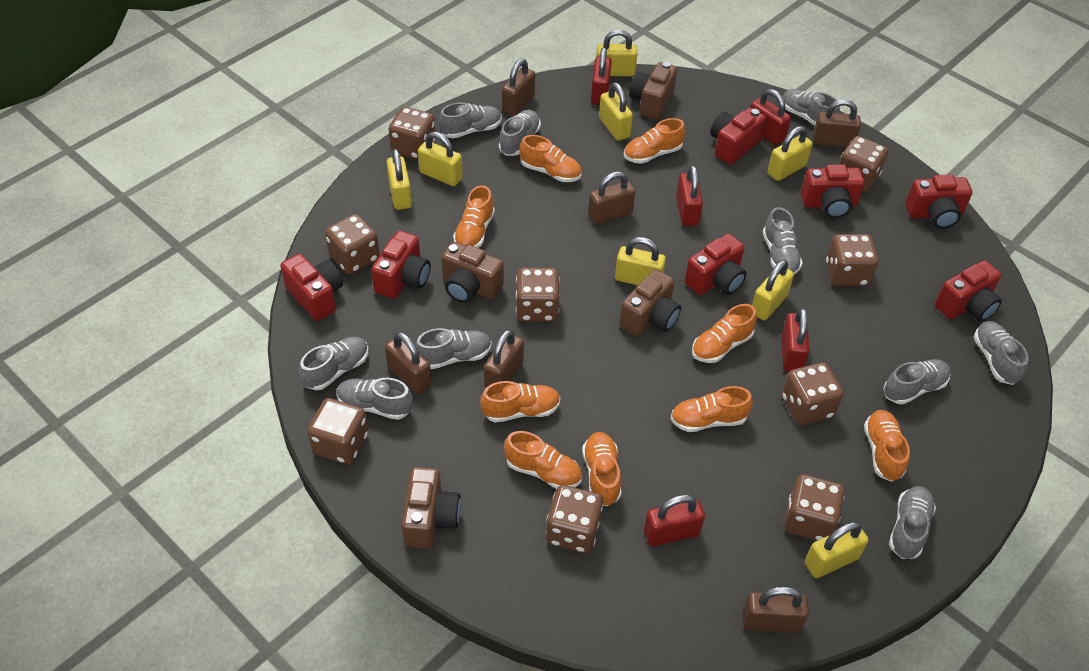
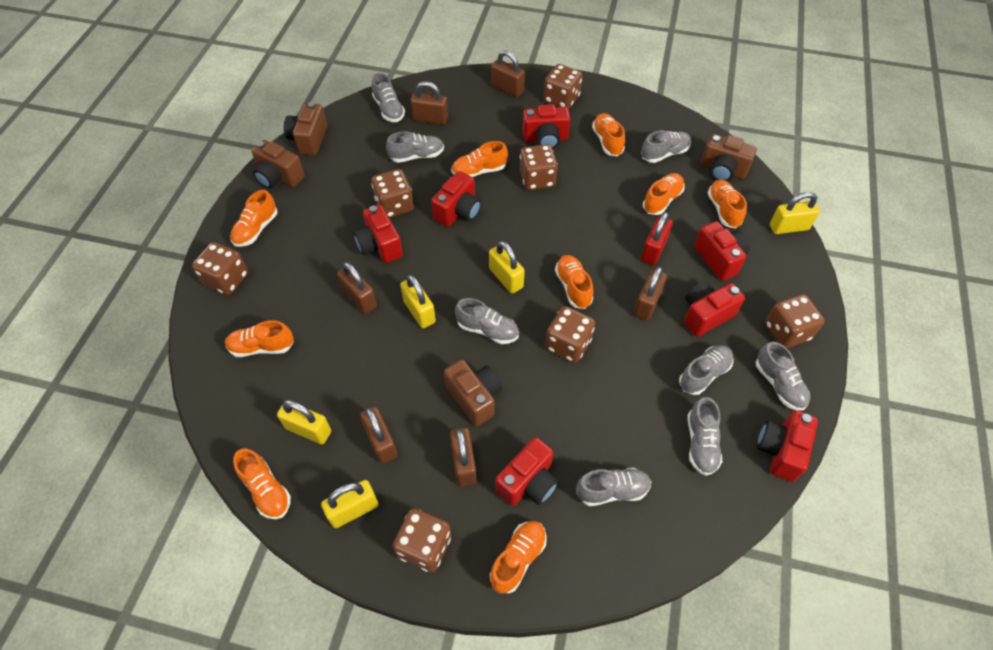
brown dice: [307,398,368,464] [325,214,380,275] [389,107,436,160] [516,268,560,322] [546,485,603,553] [782,362,844,425] [784,474,844,541] [826,234,878,287] [839,136,888,192] = 9 -> [192,242,248,295] [371,169,414,218] [393,508,451,572] [520,144,558,190] [544,64,583,109] [545,306,595,363] [765,294,825,348] = 7
grey shoe: [299,337,369,390] [337,378,413,420] [415,328,492,369] [439,102,502,138] [499,109,541,156] [763,207,803,275] [782,89,840,125] [883,359,950,405] [889,486,936,559] [974,321,1029,385] = 10 -> [372,73,405,122] [386,131,444,163] [455,298,519,344] [576,468,651,506] [641,130,691,163] [679,345,734,395] [687,397,722,476] [756,342,810,411] = 8
red padlock: [591,47,611,105] [644,494,705,547] [676,165,703,226] [750,89,791,145] [781,308,810,372] = 5 -> [641,212,673,265] = 1
yellow padlock: [387,149,412,210] [418,132,463,186] [596,29,638,76] [599,82,633,141] [615,237,666,285] [752,260,794,321] [768,126,813,181] [805,522,869,578] = 8 -> [277,400,331,444] [321,480,379,528] [400,275,436,328] [489,241,525,294] [770,192,820,234] = 5

